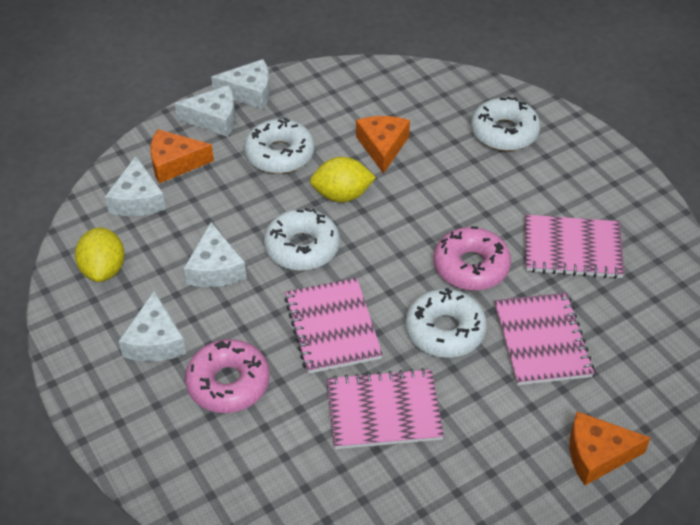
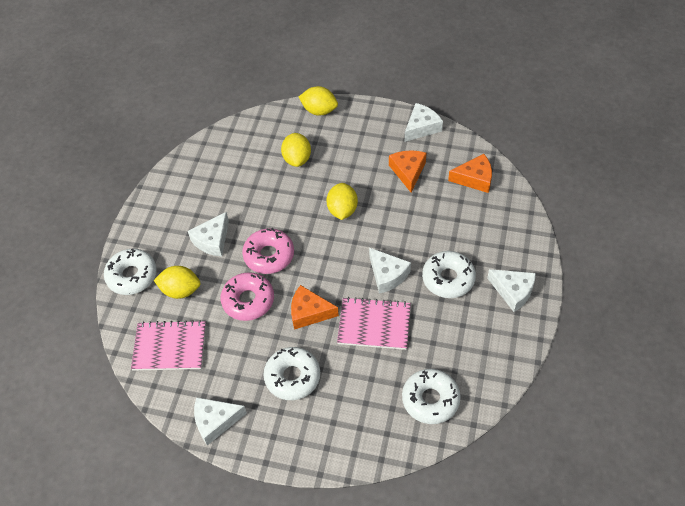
pink notebook: [284,278,383,374] [327,368,444,449] [494,293,594,385] [525,215,625,279] = 4 -> [131,320,206,371] [337,297,411,350] = 2
yellow lemon: [75,228,125,282] [310,157,376,202] = 2 -> [154,266,201,299] [281,133,311,167] [299,86,338,116] [326,183,358,220] = 4

